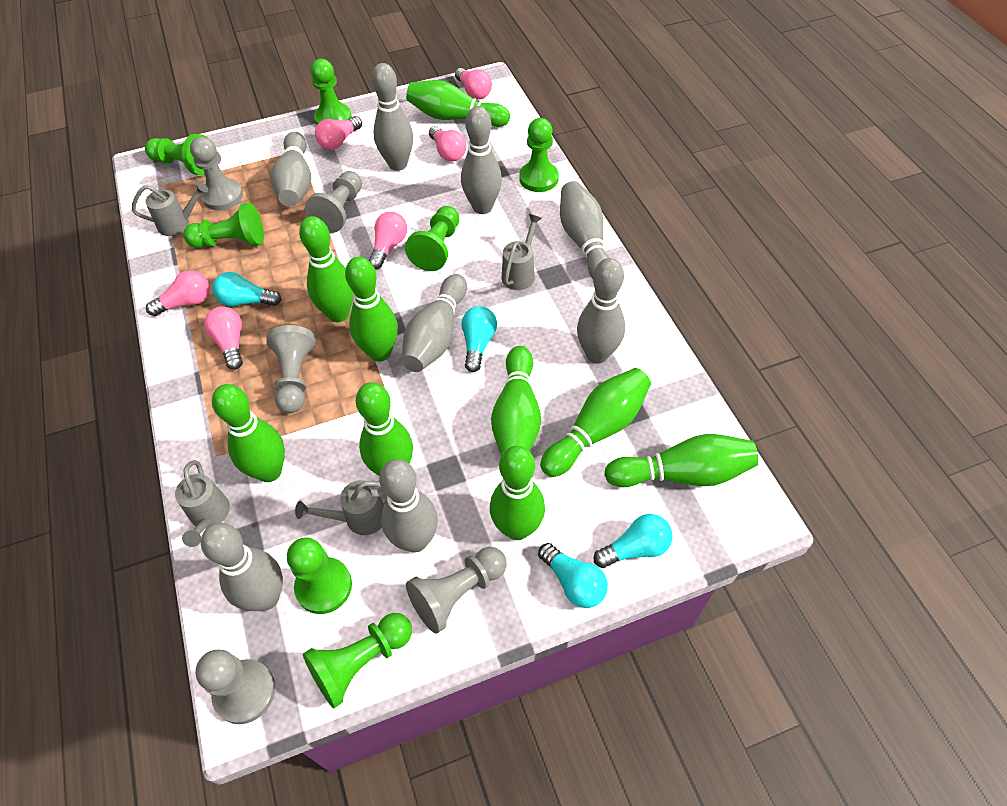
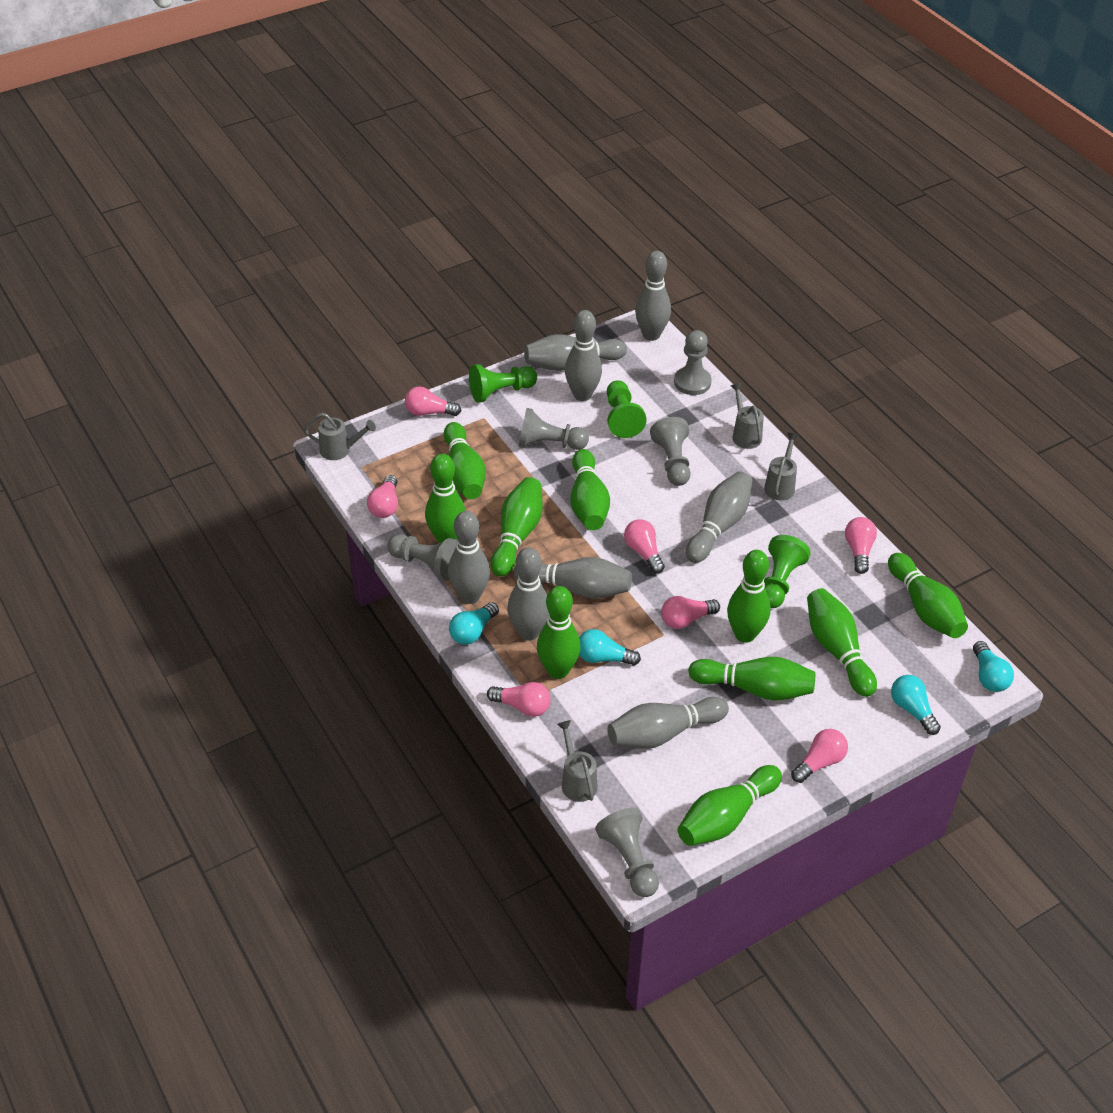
green bowling pin: [212,384,285,482] [299,216,354,322] [345,257,398,362] [356,382,413,476] [406,80,510,127] [490,446,545,540] [491,346,541,456] [540,368,651,477] [604,434,758,487] = 9 -> [425,454,465,543] [444,422,486,499] [491,477,543,577] [537,586,581,679] [571,449,610,530] [678,765,782,846] [688,657,815,701] [727,550,771,643] [807,588,877,697] [888,553,968,638] = 10
green pawn: [145,134,208,175] [184,202,264,248] [287,537,352,614] [303,613,412,708] [311,59,352,125] [405,206,459,271] [519,118,559,192] = 7 -> [469,364,537,403] [607,380,647,438] [764,535,810,608] = 3
pink light bulb: [146,270,210,316] [204,306,243,370] [315,116,362,150] [368,212,407,269] [429,126,467,161] [455,68,492,99] = 6 -> [367,475,398,518] [405,386,461,416] [487,682,551,717] [624,519,665,574] [661,596,720,629] [791,729,848,783] [845,517,877,574] = 7

